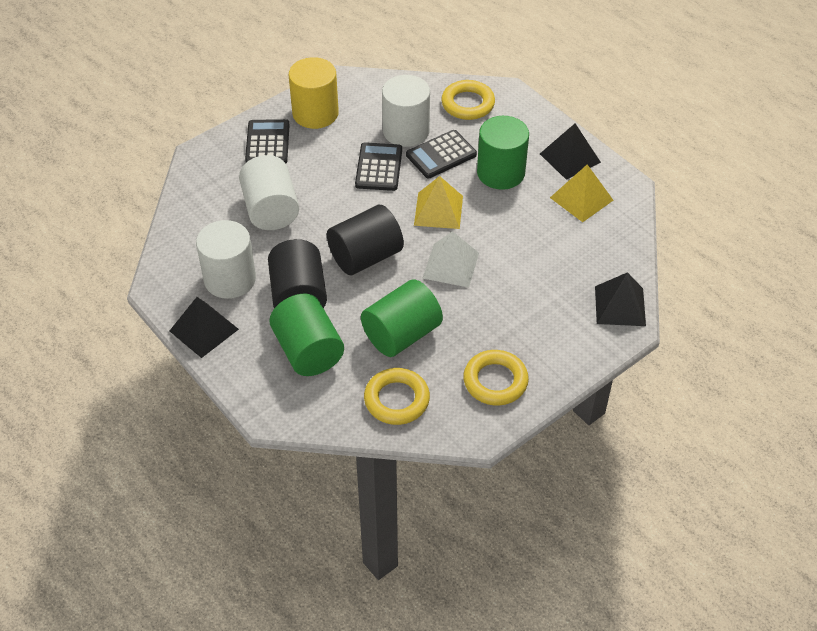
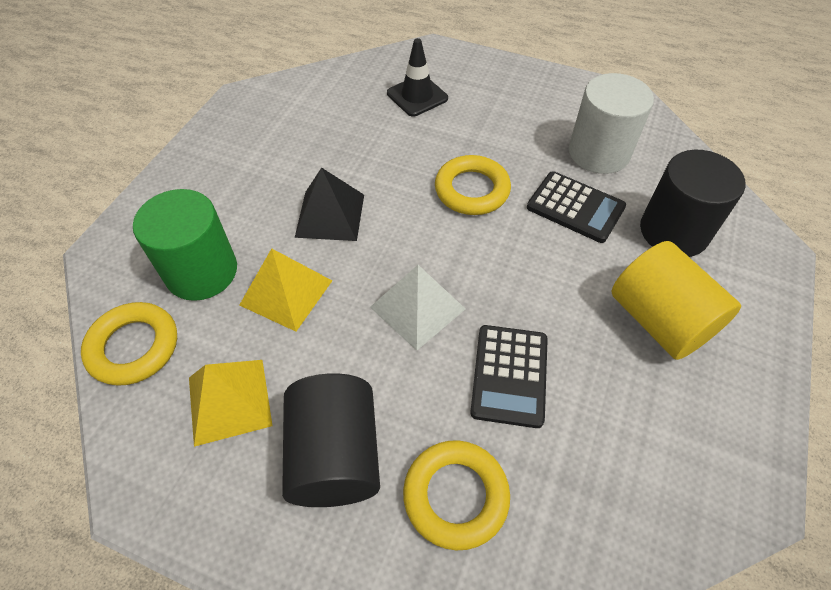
black calculator: [245,119,290,163] [355,142,402,191] [406,130,477,178] = 3 -> [470,325,548,428] [527,171,626,243] = 2
black pyramid: [170,297,239,358] [540,124,601,180] [595,272,646,326] = 3 -> [295,167,364,241] = 1
black traffic cone: none = 0 -> [387,38,448,117] = 1
green cylinder: [269,294,344,376] [361,279,443,357] [477,116,529,190] = 3 -> [133,189,237,301] = 1
white cylinder: [196,220,256,299] [239,155,299,230] [382,75,430,147] = 3 -> [569,73,654,174] = 1

